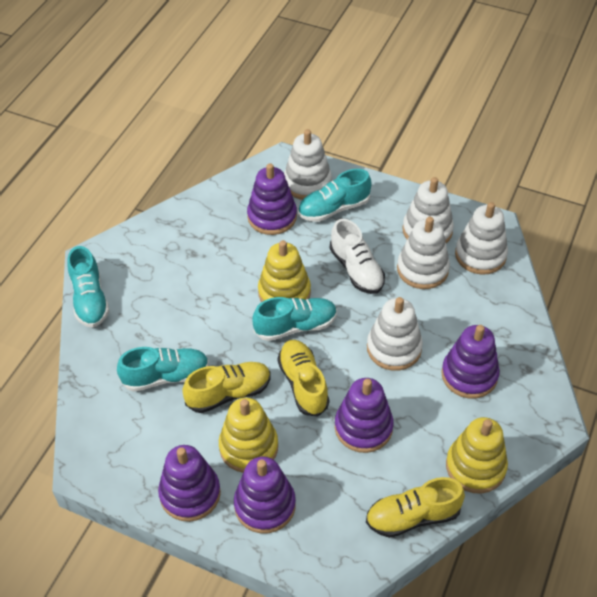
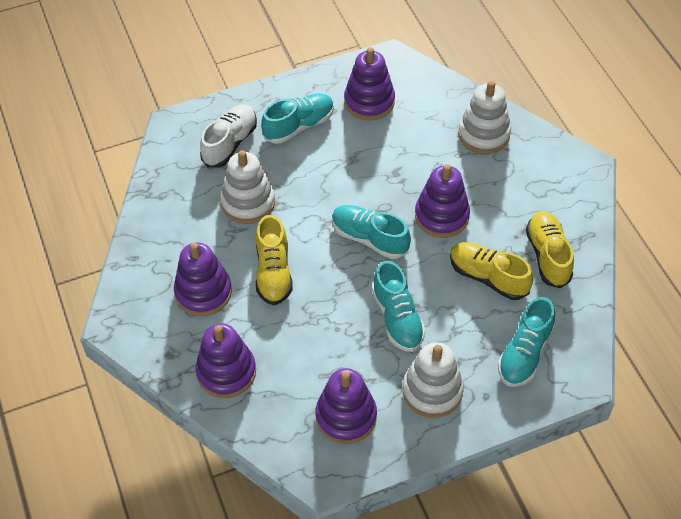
white stacking toy: [284,129,332,200] [367,297,423,371] [397,217,450,289] [403,177,454,243] [455,202,508,275] = 5 -> [220,150,275,224] [403,342,464,418] [458,81,511,154] = 3
yellow stacking toy: [219,397,278,473] [258,240,311,302] [446,417,508,494] = 3 -> none = 0

